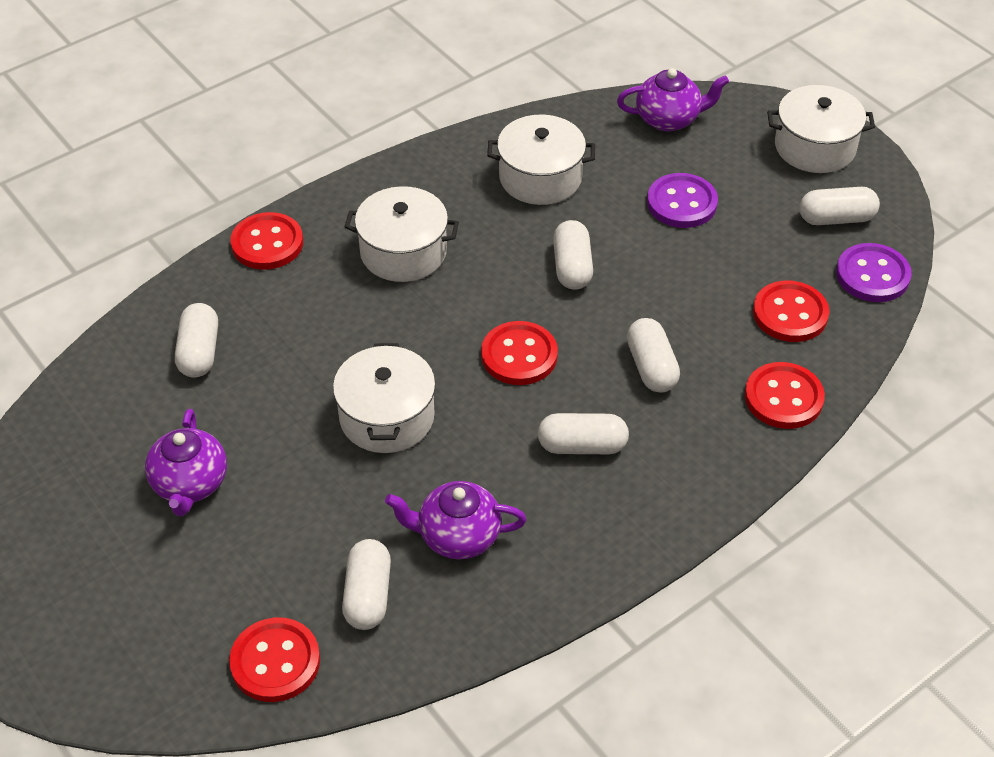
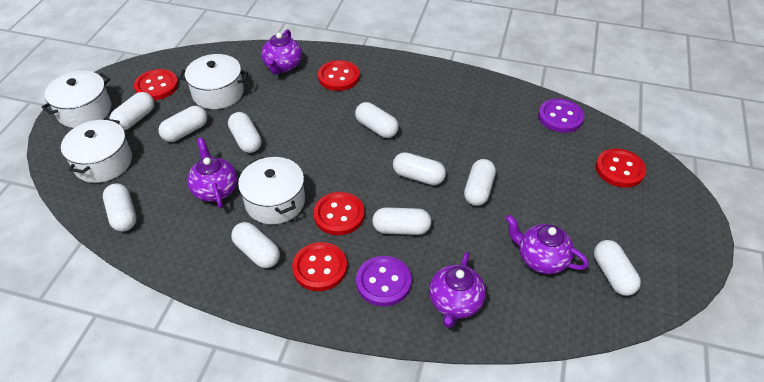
purple teapot: [145,409,227,516] [385,481,526,559] [617,68,729,131] = 3 -> [187,138,237,208] [261,29,302,75] [429,252,486,328] [506,215,589,274] = 4
white capsule: [175,303,218,378] [342,539,391,630] [538,413,629,454] [553,220,593,290] [627,318,680,393] [799,187,880,225] = 6 -> [103,183,137,231] [110,92,154,130] [158,106,207,142] [228,112,262,153] [231,222,280,268] [355,102,399,138] [372,207,431,235] [393,152,446,185] [464,159,496,206] [594,240,641,296] = 10

